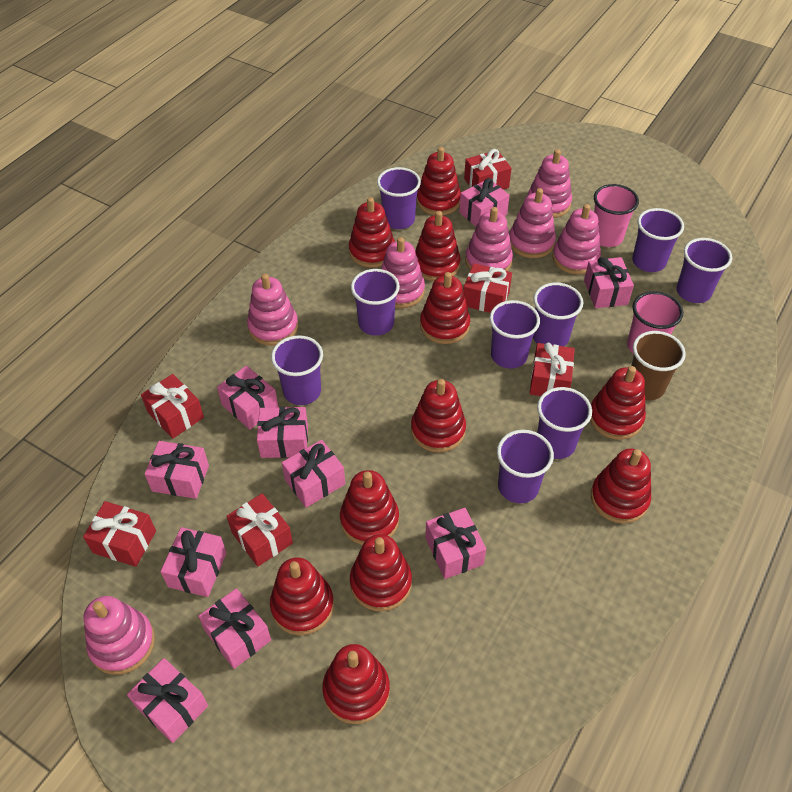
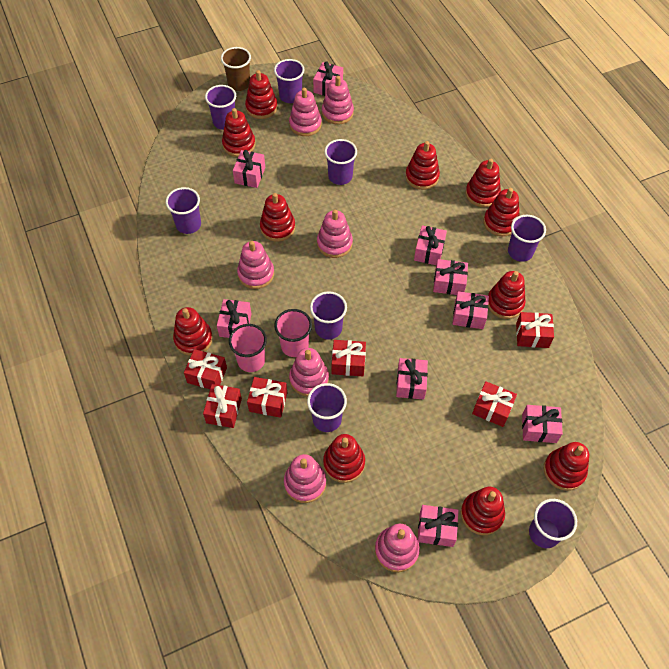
pink gift: [127,658,208,743] [144,441,209,499] [160,527,226,597] [198,588,271,669] [217,366,278,430] [257,407,308,458] [282,440,345,508] [425,508,486,579] [459,178,510,226] [584,257,634,308] = 10 -> [217,299,252,338] [233,150,265,188] [313,61,343,96] [396,358,428,399] [414,225,447,265] [417,505,459,547] [433,259,468,295] [453,291,489,329] [522,405,563,443] = 9
purple cup: [271,335,323,405] [351,269,400,336] [377,167,421,229] [490,300,540,369] [497,430,554,503] [533,283,583,346] [537,387,592,459] [632,208,684,272] [676,238,732,303] = 9 -> [166,187,201,234] [205,85,236,130] [274,59,305,103] [307,383,347,432] [310,291,347,340] [324,139,357,185] [508,215,546,262] [529,499,577,548] = 8

